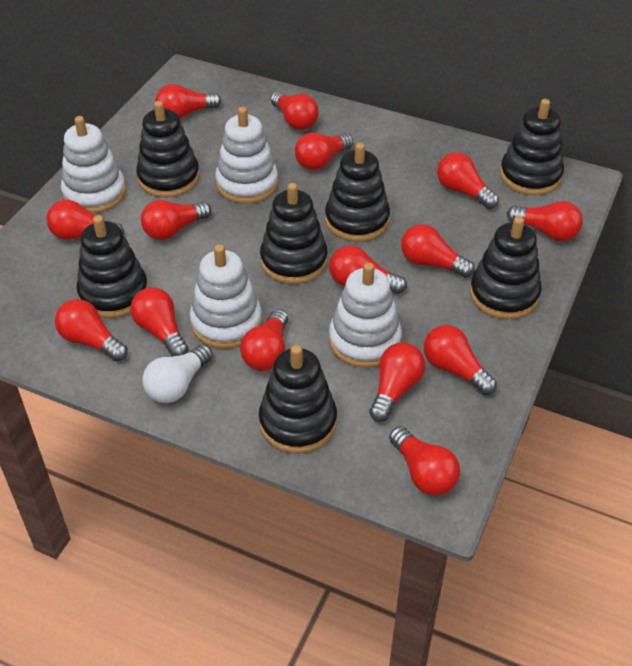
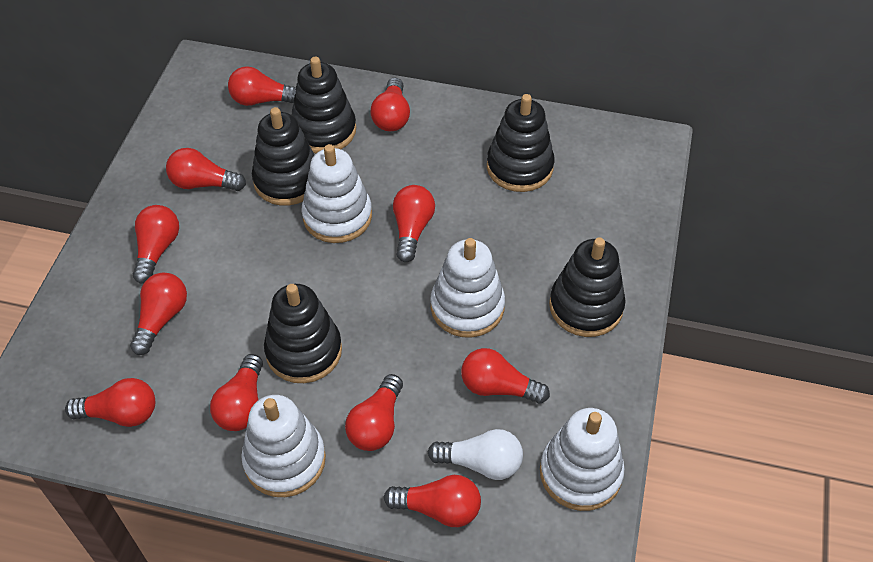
black stacking toy: [77,215,149,318] [136,101,200,198] [259,345,337,454] [260,183,328,284] [325,143,390,242] [470,216,541,319] [500,99,564,195] = 7 -> [252,107,314,206] [264,284,342,383] [291,57,356,153] [487,94,555,192] [549,237,626,337] = 5
red light bulb: [46,200,124,240] [55,299,128,362] [130,287,189,357] [141,200,211,240] [155,84,221,119] [240,309,288,371] [271,91,319,130] [295,132,353,170] [329,246,407,294] [369,343,425,422] [389,426,460,496] [401,224,475,278] [424,325,497,395] [437,152,499,209] [507,201,583,241] = 15 -> [65,378,155,427] [130,273,187,355] [133,205,179,284] [166,148,246,191] [210,354,263,431] [228,66,296,106] [345,374,403,451] [370,77,410,131] [384,475,481,527] [393,185,435,262] [461,348,550,404] = 11

